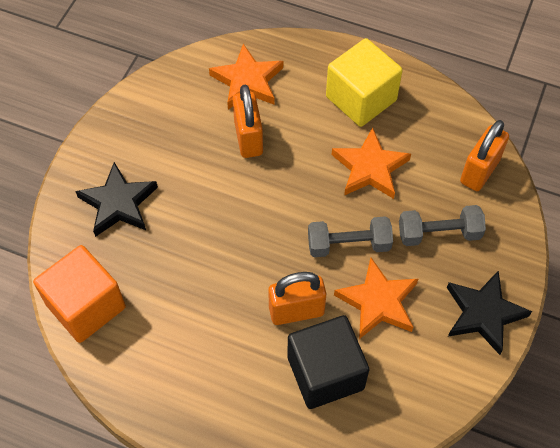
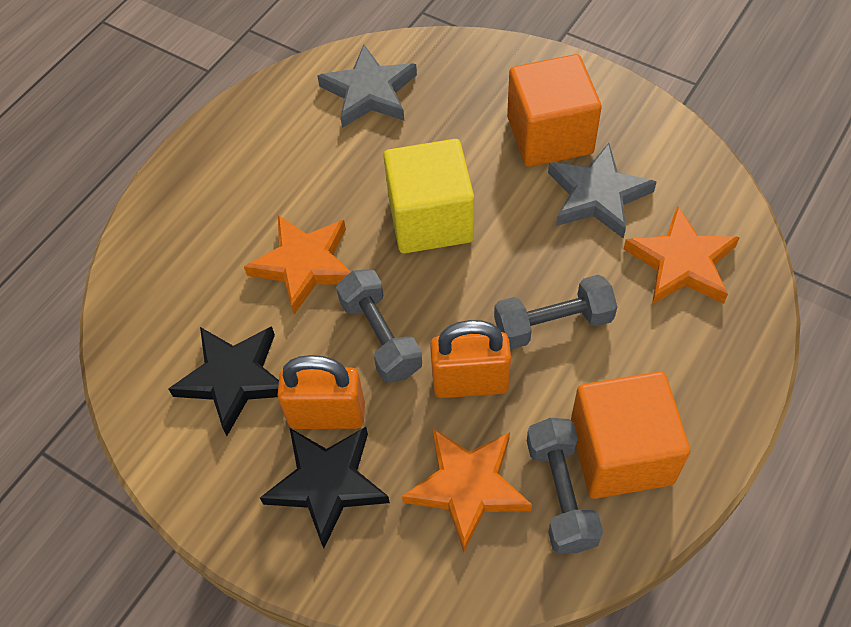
black cube: [287,315,369,409] = 1 -> none = 0
grey dumbbell: [308,216,393,257] [399,205,486,246] = 2 -> [336,269,422,383] [494,275,617,349] [527,418,603,553] = 3
grey star: none = 0 -> [317,45,417,128] [548,143,656,239] = 2
orange cube: [33,245,126,343] = 1 -> [507,54,602,167] [571,371,690,499] = 2
orange padlock: [233,85,263,158] [268,272,326,325] [460,120,509,191] = 3 -> [277,355,365,429] [430,320,511,398] = 2

